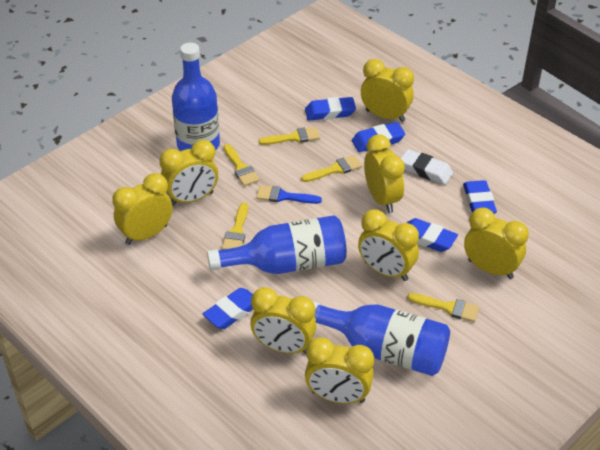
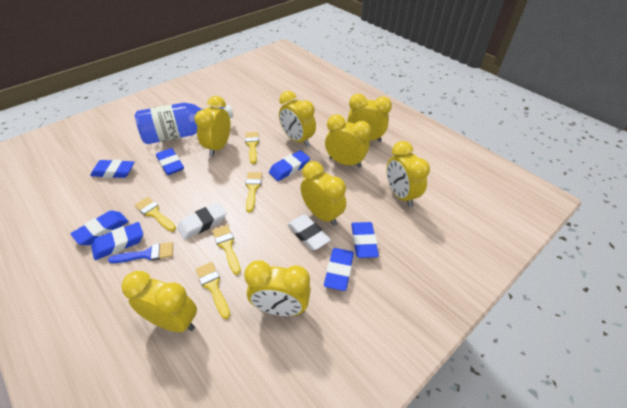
blue bottle: [172,43,220,151] [207,215,347,274] [313,301,450,376] = 3 -> [135,103,233,144] = 1
blue eraser: [203,288,253,329] [305,97,356,120] [352,122,405,152] [407,218,458,252] [463,180,497,214] = 5 -> [70,211,129,245] [90,159,134,178] [91,222,143,260] [156,148,184,175] [269,150,310,181] [324,248,354,291] [351,222,379,258] = 7
white eraser: [401,149,453,185] = 1 -> [177,202,226,240] [287,214,331,250] = 2

